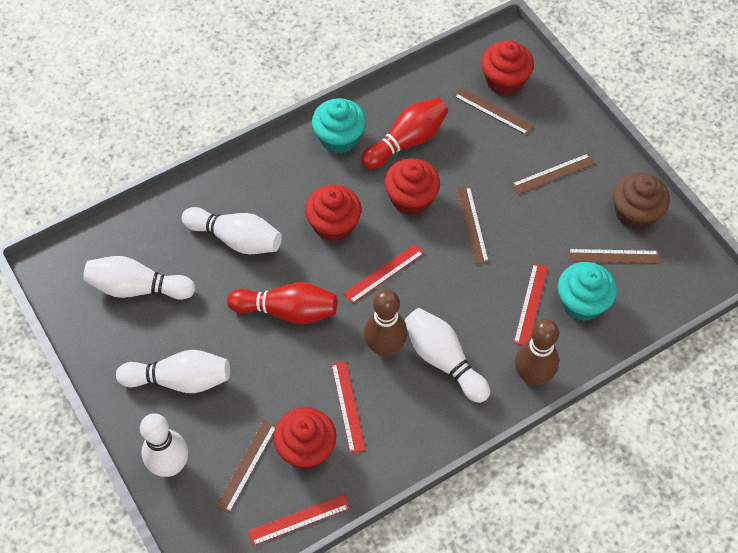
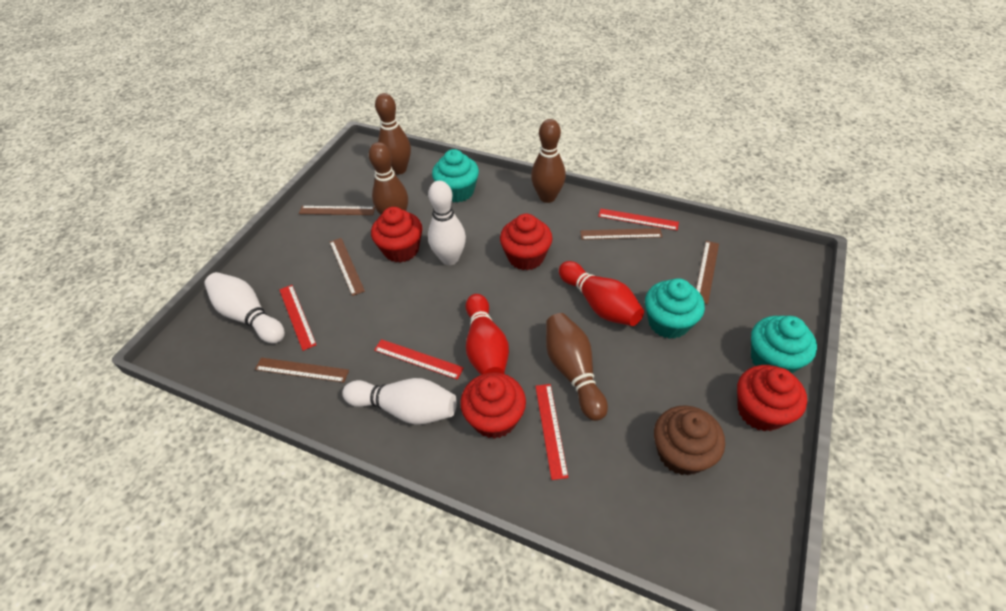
brown bowling pin: [364,289,407,357] [515,319,559,386] = 2 -> [369,142,408,215] [375,93,411,174] [531,119,566,203] [546,313,608,421] = 4
turquoise cupcake: [312,98,366,154] [558,262,617,321] = 2 -> [432,149,479,202] [645,278,705,339] [751,316,817,373] = 3
white bowling pin: [83,256,195,300] [116,350,230,393] [140,413,188,477] [182,207,282,254] [404,308,490,403] = 5 -> [204,272,285,343] [342,378,457,425] [428,181,466,265] = 3

